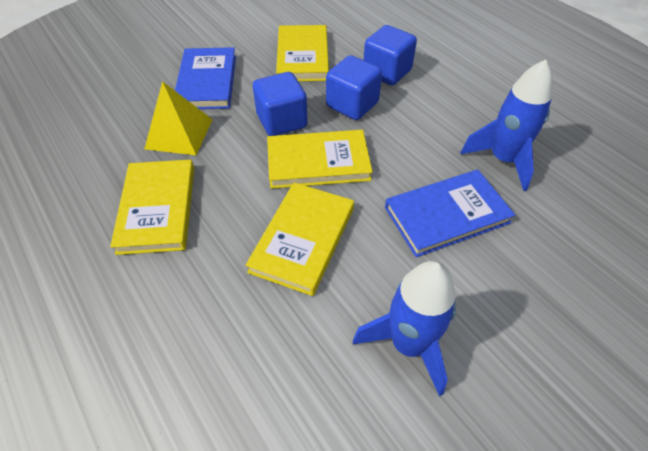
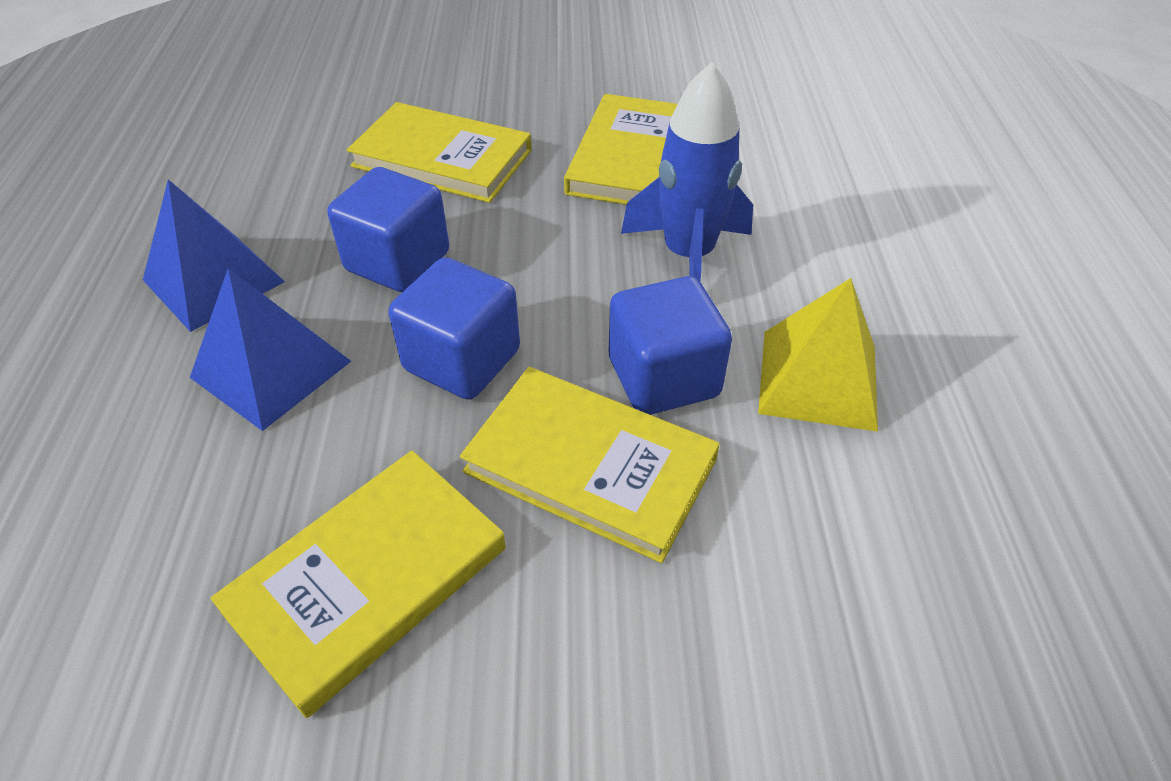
blue book: [175,47,236,109] [385,169,515,257] = 2 -> none = 0
blue pyramid: none = 0 -> [143,179,285,332] [190,268,351,431] = 2
blue rocket: [353,261,456,396] [460,59,553,191] = 2 -> [621,62,753,281] = 1

